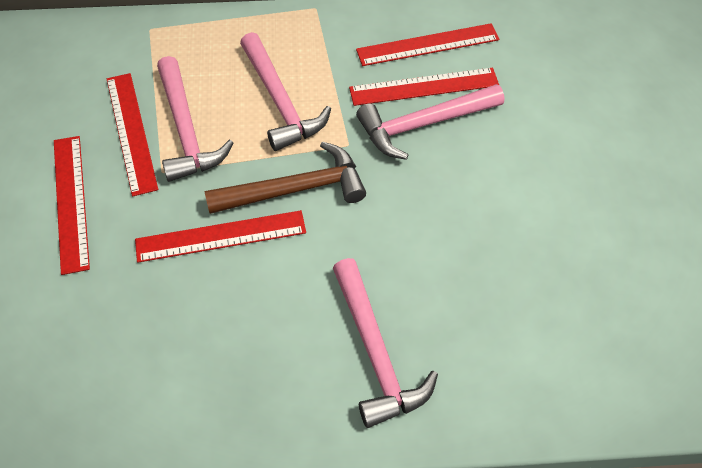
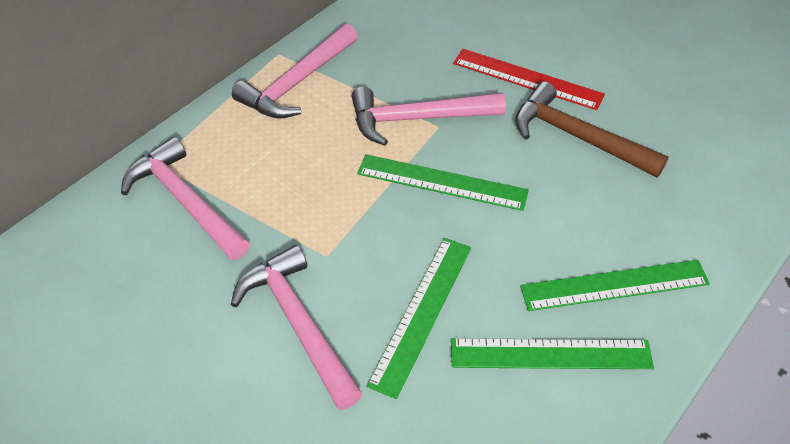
green ruler: none = 0 -> [357,154,529,211] [367,238,471,399] [451,338,654,369] [520,260,710,311] = 4
red ruler: [54,136,90,275] [107,73,158,197] [135,210,306,263] [349,68,499,106] [356,23,500,66] = 5 -> [453,49,605,110] = 1

